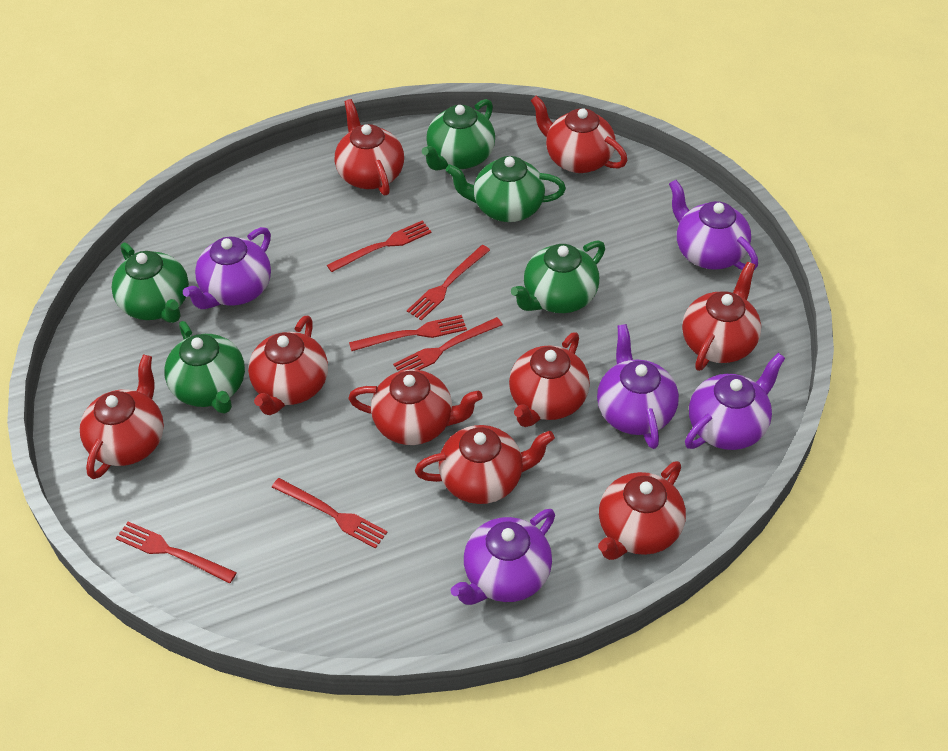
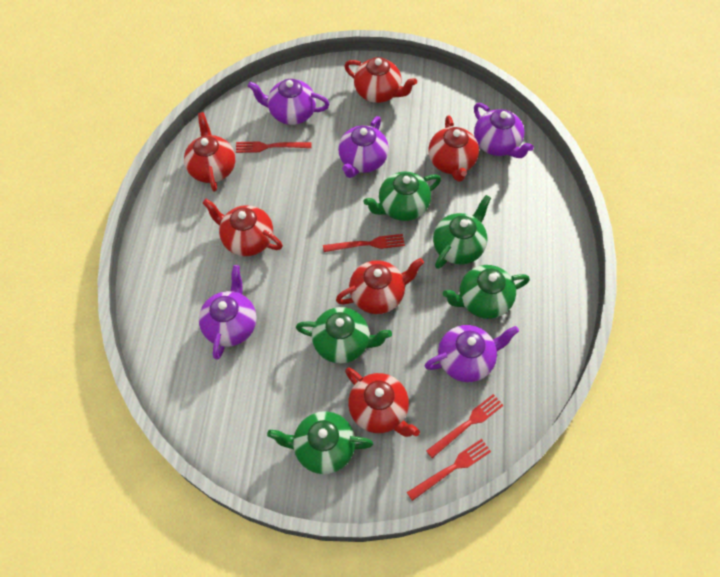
red fork: [116,522,237,583] [272,478,388,549] [327,220,432,272] [349,315,467,351] [393,317,503,371] [407,245,490,321] = 6 -> [236,141,311,153] [323,234,405,252] [407,439,491,501] [426,394,503,458] = 4
red teapot: [80,355,164,479] [248,316,328,415] [335,99,404,196] [348,370,483,445] [415,425,555,504] [509,332,590,427] [530,95,628,173] [598,461,686,560] [682,262,761,371] = 9 -> [184,112,235,192] [203,199,283,256] [336,258,424,314] [344,57,417,103] [345,368,420,437] [428,115,479,182] = 6

